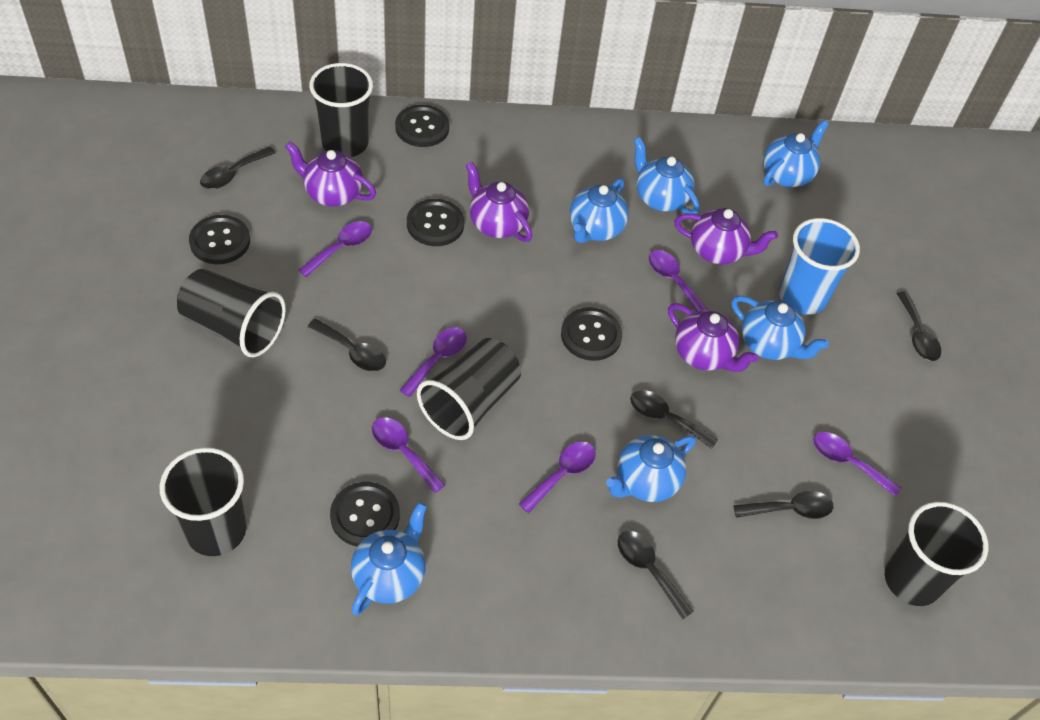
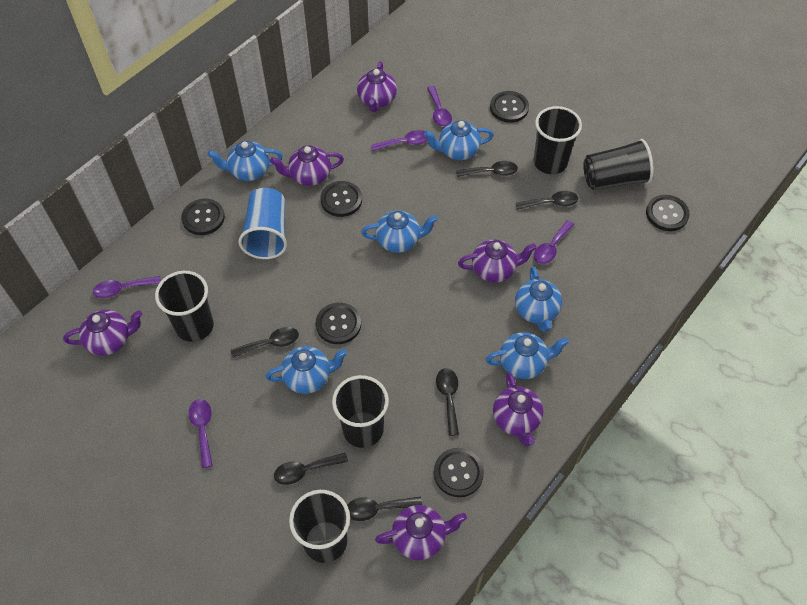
black button: [189,215,250,264] [330,482,400,546] [395,105,449,147] [407,199,464,246] [561,307,622,361] = 5 -> [181,198,225,235] [316,303,361,344] [320,181,362,217] [434,448,484,497] [490,91,529,123] [646,195,690,231] = 6
purple spoon: [298,221,372,277] [372,417,445,493] [400,327,467,397] [519,442,596,513] [649,250,709,312] [813,432,902,497] = 6 -> [93,276,161,298] [189,399,213,468] [371,130,428,151] [427,86,452,127] [534,220,575,264] = 5
purple teapot: [285,141,376,207] [466,162,532,242] [668,303,758,372] [674,208,778,264] = 4 -> [63,310,142,356] [270,145,344,186] [357,61,397,112] [375,505,467,560] [458,239,537,283] [493,372,543,446] = 6

